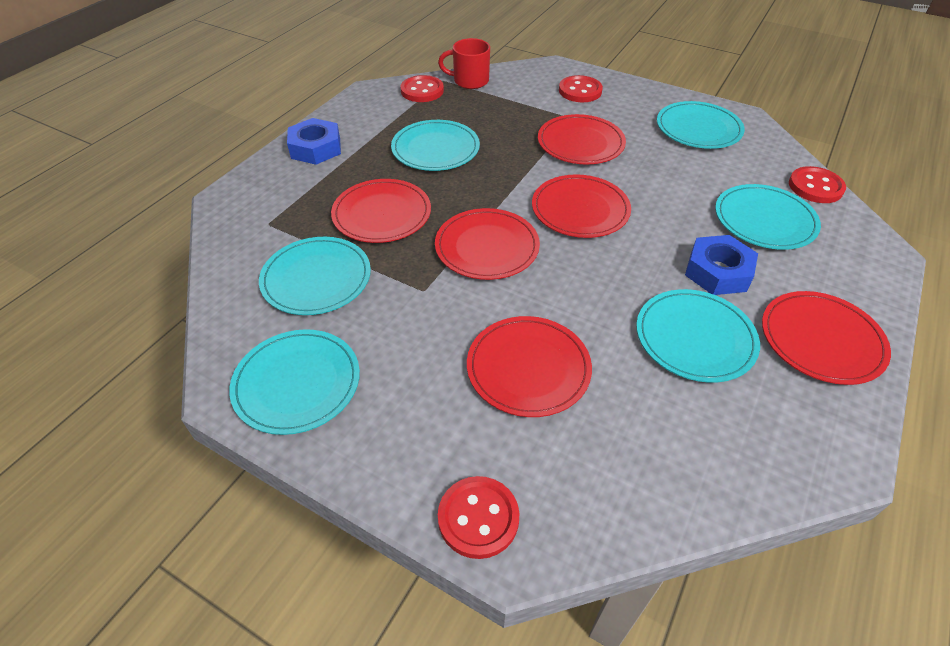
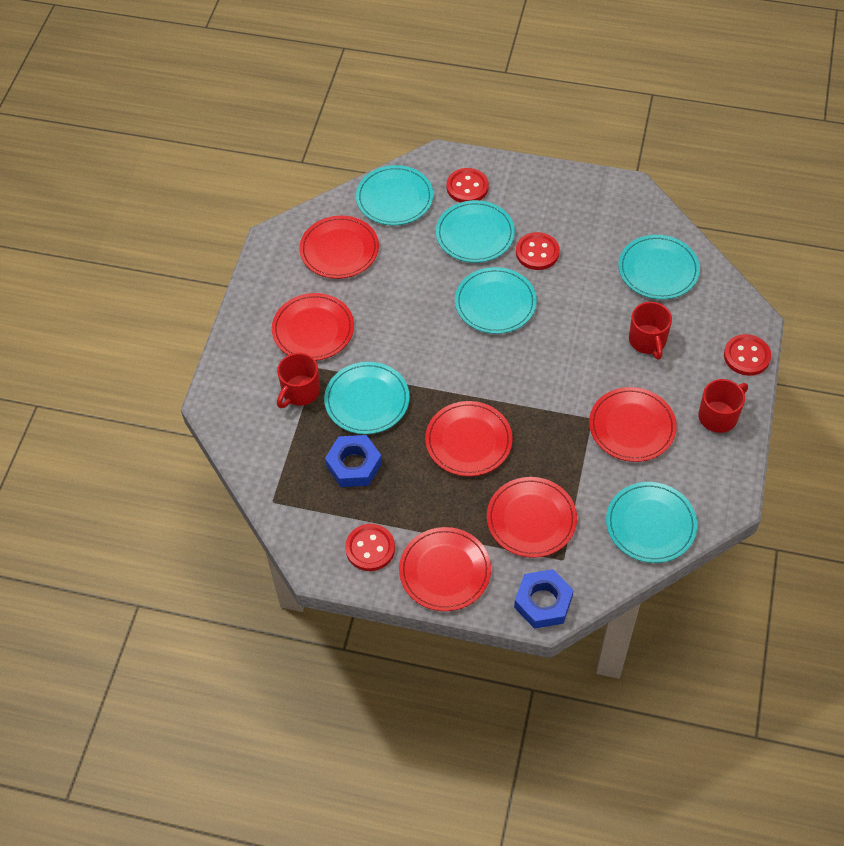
red mug: [438,38,490,89] = 1 -> [277,353,320,408] [629,302,672,360] [698,379,748,433] = 3

